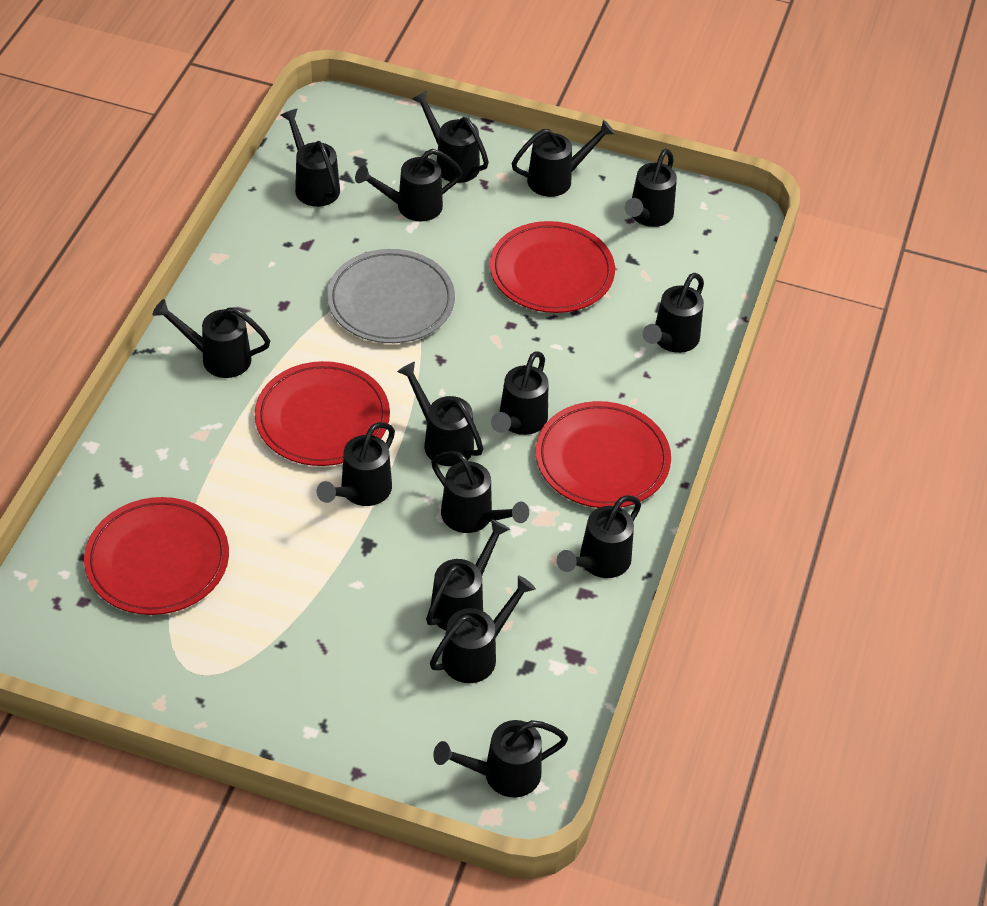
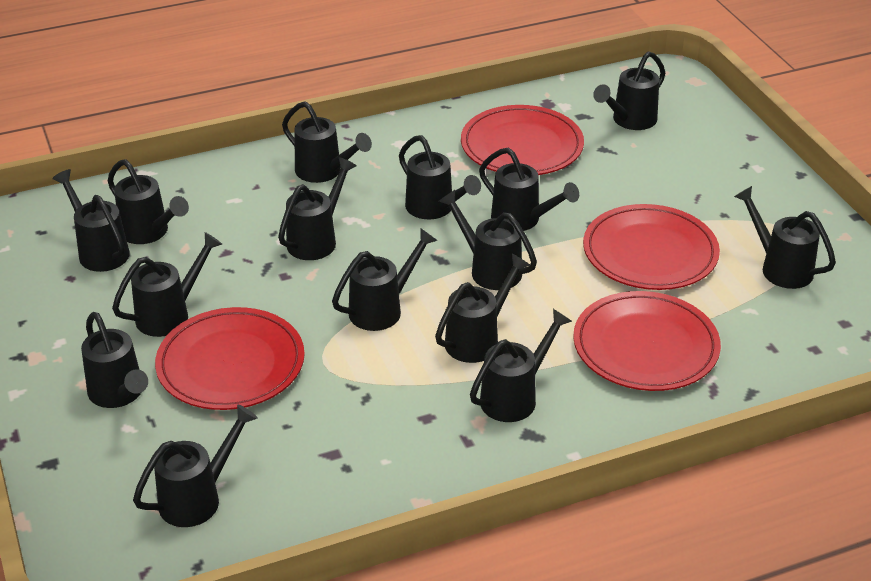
grey plate: [327,249,455,343] = 1 -> none = 0

